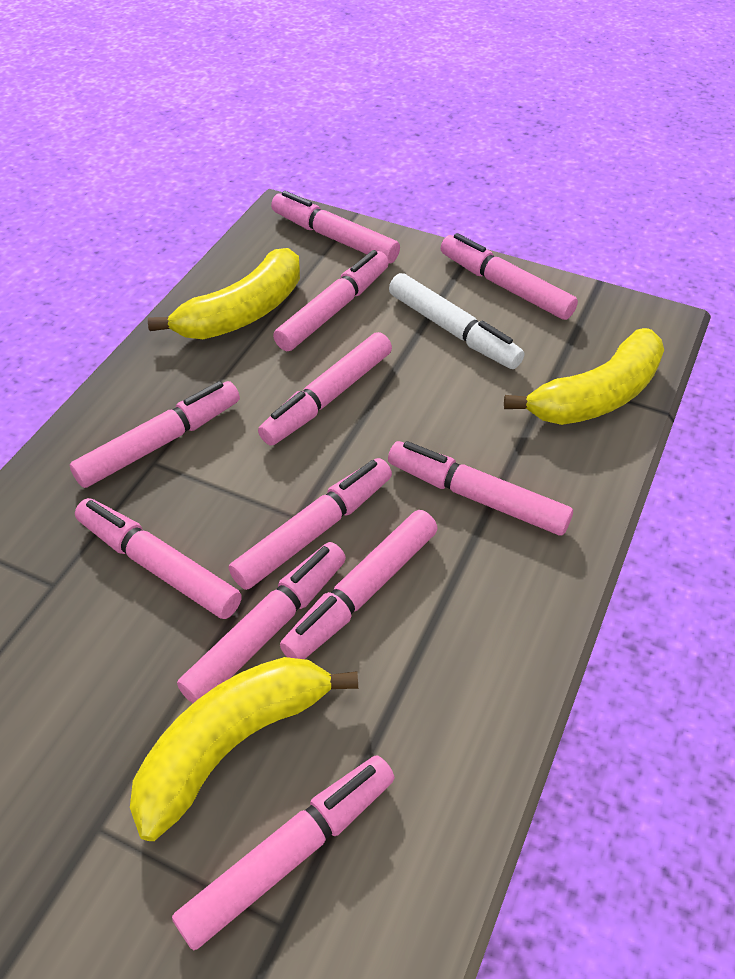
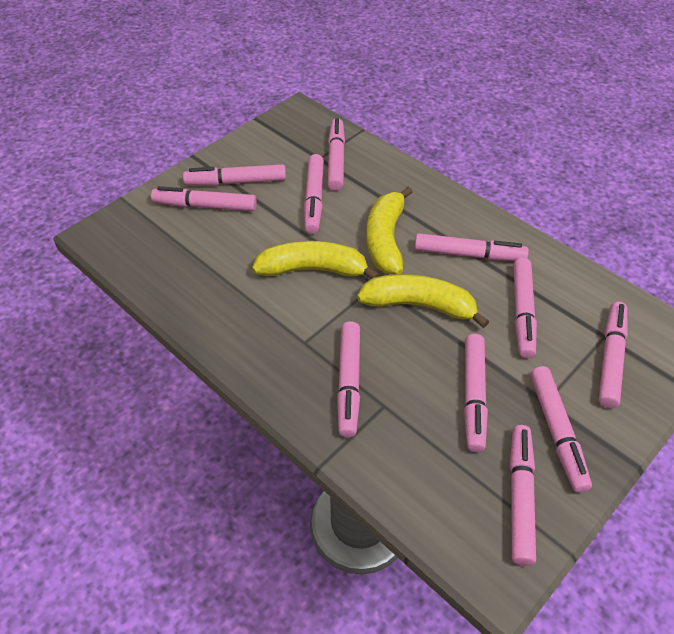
white marker: [389,273,524,369] = 1 -> none = 0

